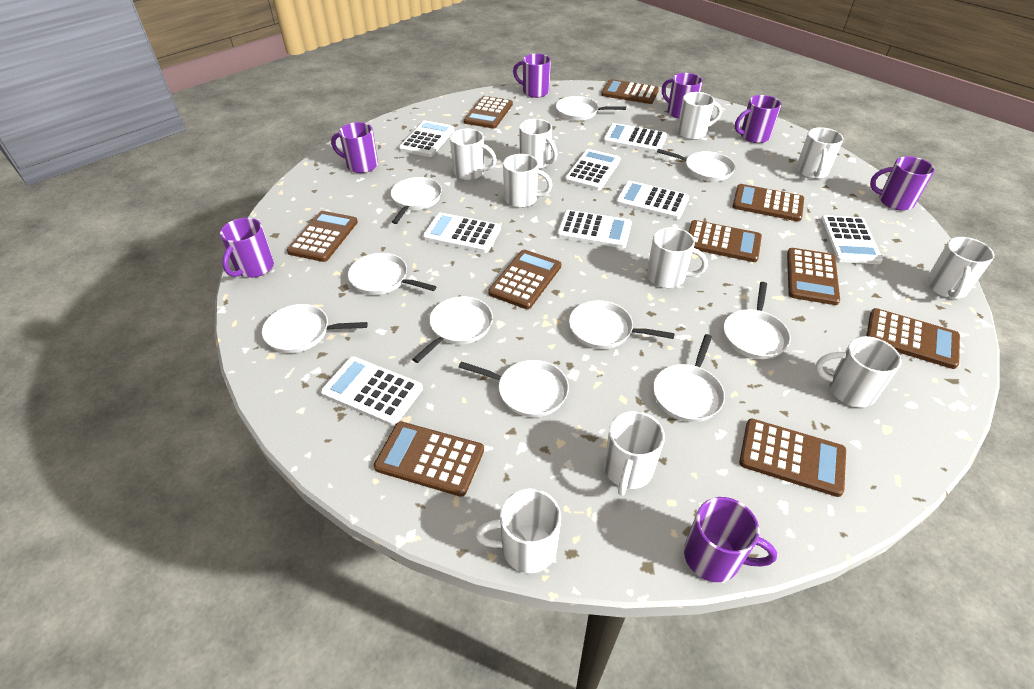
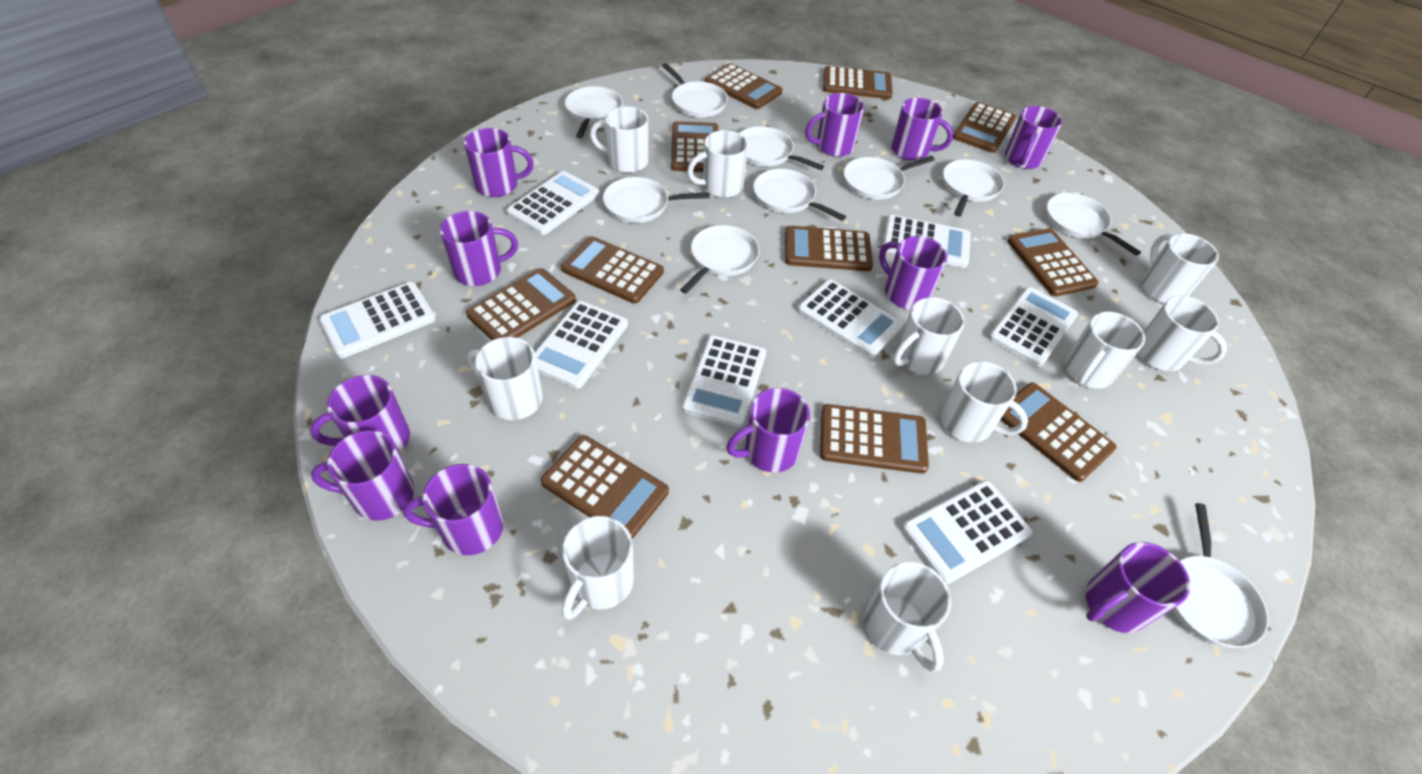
brown calculator: [287,211,358,262] [374,422,484,497] [464,96,513,129] [488,250,561,309] [601,79,659,104] [689,220,762,262] [732,184,804,222] [739,418,846,497] [787,248,840,305] [866,308,960,369] = 10 -> [466,268,576,340] [541,435,669,539] [561,236,664,304] [671,121,718,172] [705,63,783,109] [785,226,873,271] [820,404,929,474] [823,66,893,99] [953,102,1016,153] [1000,382,1117,482] [1007,228,1099,297] = 11
purple mug: [220,218,274,278] [331,122,378,173] [513,54,551,98] [662,73,703,118] [684,497,777,582] [735,95,781,143] [870,156,935,211] = 7 -> [310,375,410,453] [311,430,415,521] [403,464,503,555] [440,211,518,286] [464,128,534,197] [726,388,810,473] [805,93,865,157] [879,236,948,309] [891,97,953,161] [1005,106,1063,169] [1086,542,1190,633] = 11

